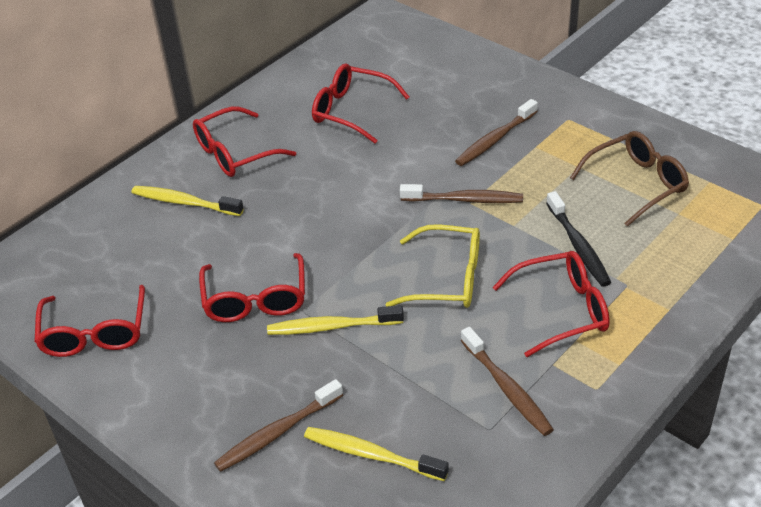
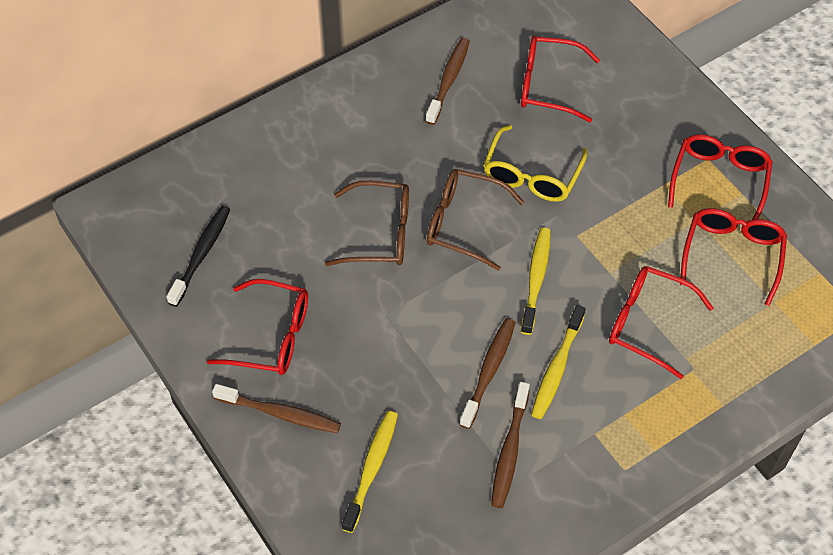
brown glasses: [570,131,689,227] = 1 -> [325,181,409,266] [427,169,524,271] = 2

